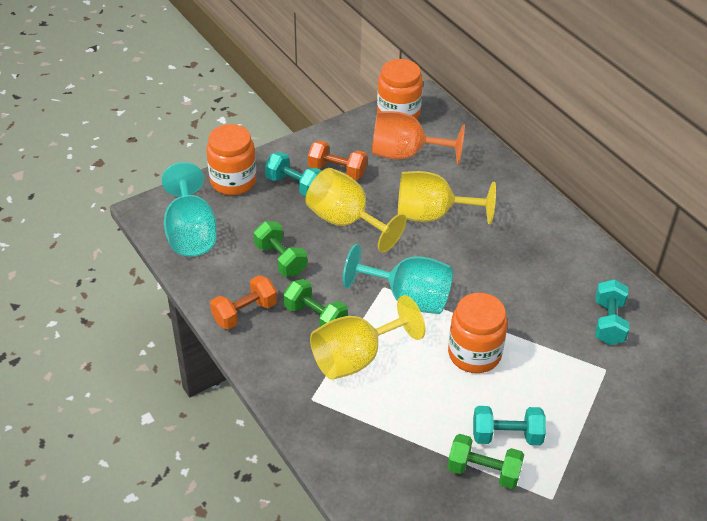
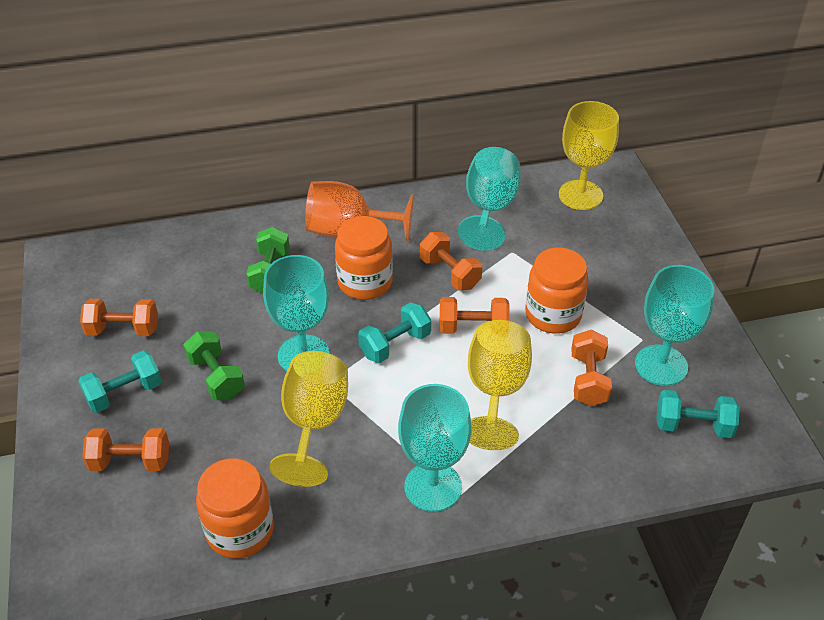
green dumbbell: [254,221,307,276] [283,279,348,327] [447,434,524,489] = 3 -> [184,331,245,400] [246,227,290,293] = 2
orange dumbbell: [210,275,277,330] [308,140,367,180] = 2 -> [80,299,158,336] [82,428,169,471] [420,232,482,290] [440,297,510,334] [571,330,612,406] = 5
turquoise goblet: [161,162,217,257] [343,244,453,314] = 2 -> [263,255,329,371] [398,384,472,512] [458,147,521,251] [635,265,714,386] = 4

